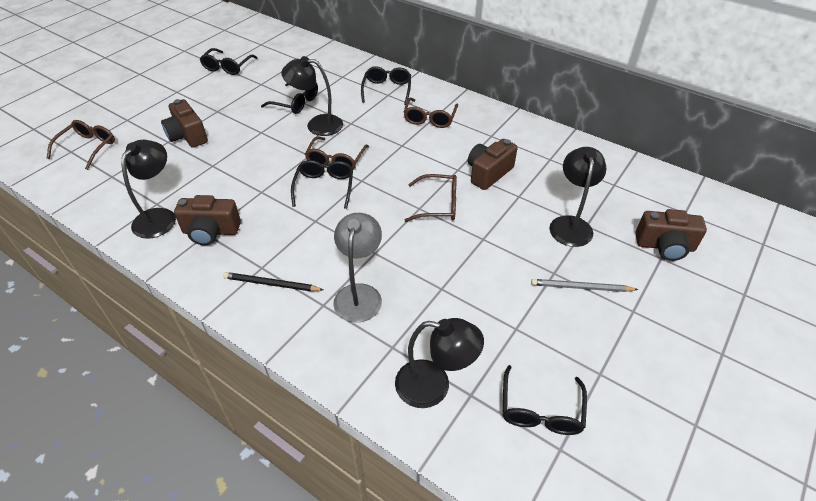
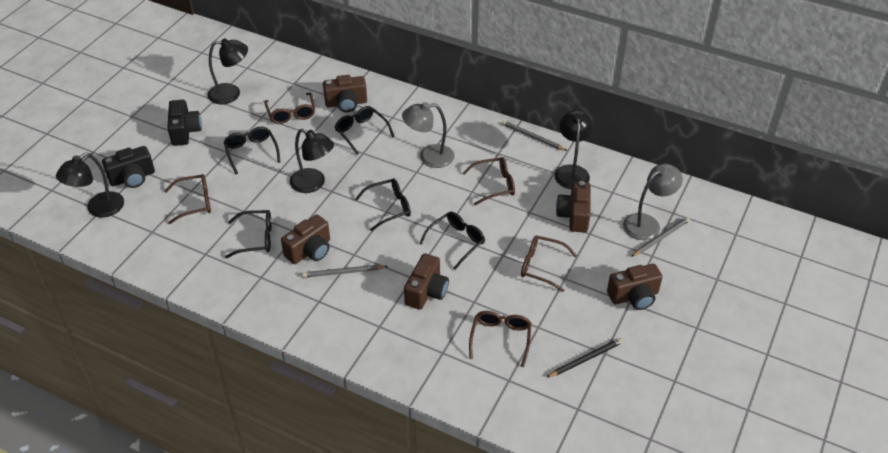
black camera: none = 0 -> [102,146,155,188] [167,100,202,146] = 2
brown camera: [161,99,208,148] [174,195,241,246] [468,139,518,190] [635,209,707,261] = 4 -> [281,214,330,264] [323,75,367,112] [404,253,449,310] [556,181,591,233] [607,264,662,310] = 5
brown glasses: [47,120,115,170] [305,136,369,170] [403,98,458,128] [405,174,457,222] = 4 -> [164,174,211,224] [264,92,315,124] [463,157,515,206] [469,311,532,367] [521,235,577,292] = 5
grey lamp: [333,213,382,322] = 1 -> [402,102,454,168] [623,164,683,240] = 2
grey pencil: [531,279,638,292] = 1 -> [303,265,388,278] [502,121,568,151] [631,217,690,257] = 3

